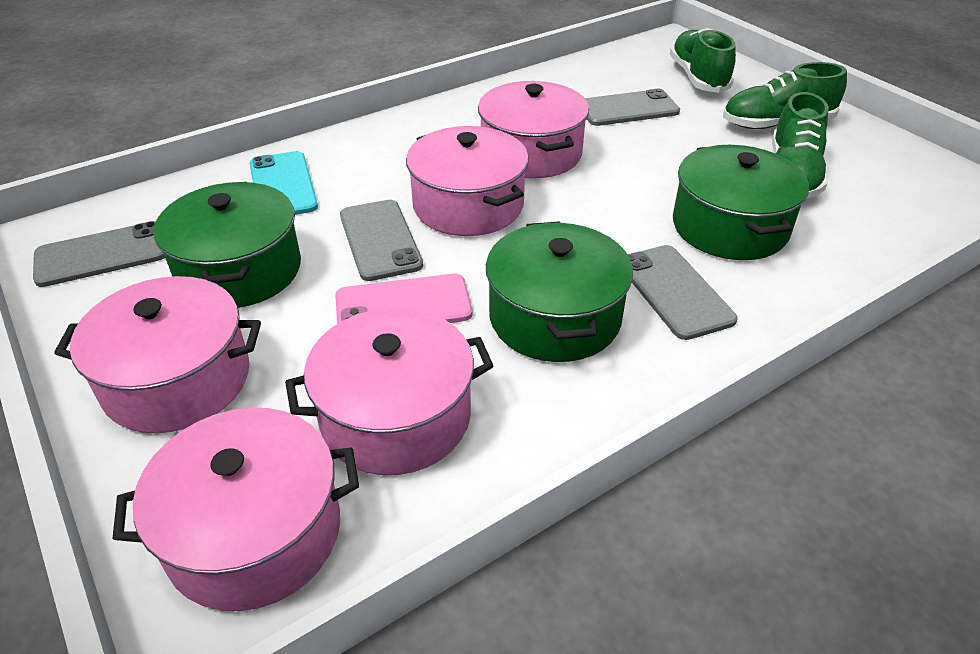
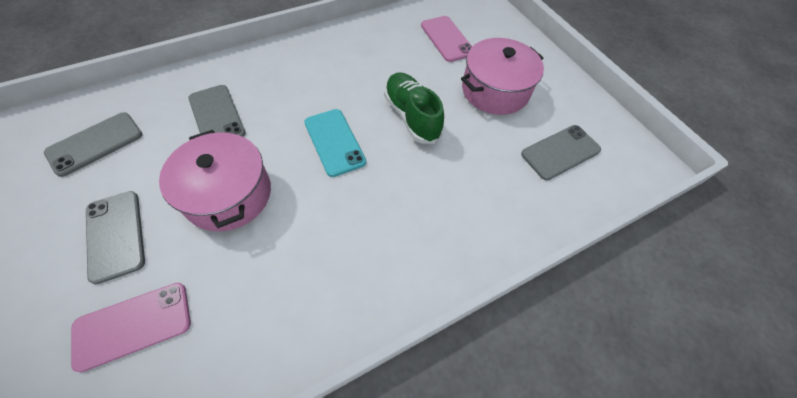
green pot: [154,182,301,308] [486,221,633,362] [673,145,809,260] = 3 -> none = 0
green shoe: [670,28,736,93] [723,62,847,129] [772,92,829,198] = 3 -> [384,72,444,144] = 1
pink phone: [335,274,472,324] = 1 -> [71,283,191,372] [421,16,472,62] = 2
pink pot: [54,276,261,433] [112,408,359,611] [285,308,494,475] [406,126,529,236] [478,81,589,179] = 5 -> [159,130,271,231] [461,38,544,115] = 2

